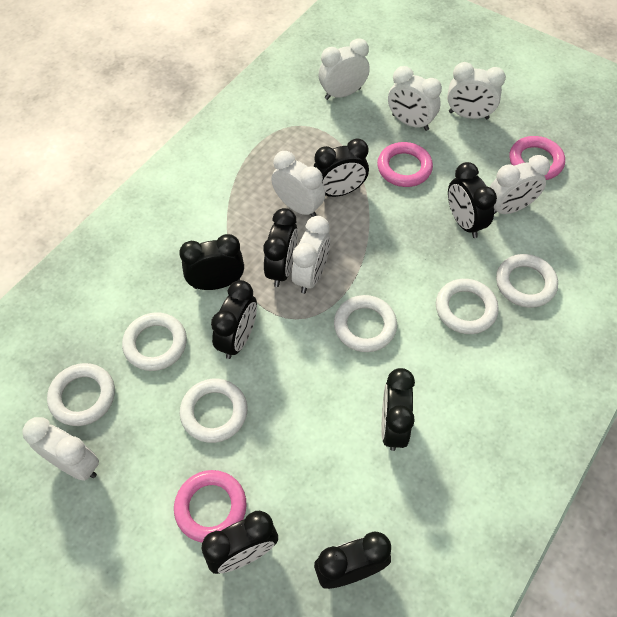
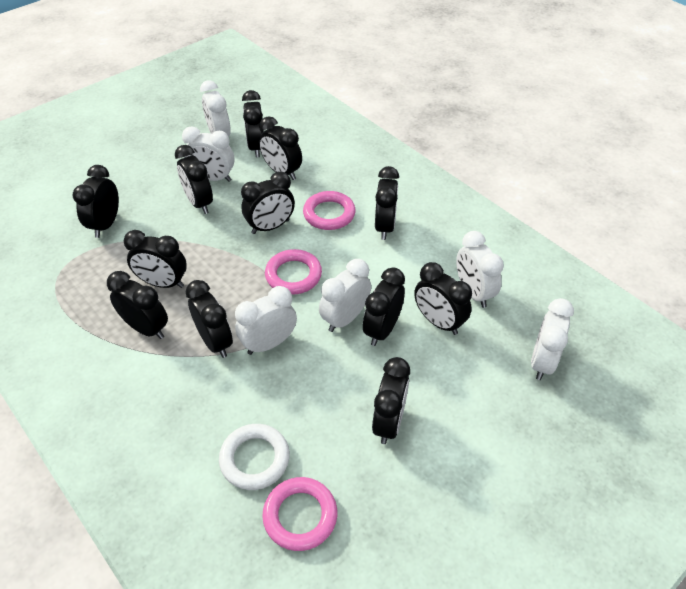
black clock: [179,234,244,290] [202,511,278,574] [211,280,257,359] [263,208,298,287] [313,138,369,197] [314,532,391,589] [382,368,415,451] [448,162,497,238] = 8 -> [73,165,119,238] [107,271,168,339] [124,230,187,288] [175,145,213,214] [186,280,233,358] [241,172,295,234] [242,90,264,157] [259,116,302,180] [363,267,405,346] [372,357,410,444] [375,166,399,240] [414,262,472,335] = 12
white clock: [22,417,99,481] [271,151,325,217] [292,216,330,294] [318,38,370,100] [388,66,442,131] [447,62,506,119] [490,155,550,214] = 7 -> [182,127,234,182] [200,80,231,136] [235,286,297,355] [319,259,371,332] [456,231,504,308] [531,298,574,380] = 6
white ring: [47,363,115,426] [122,312,187,371] [180,379,248,443] [334,295,397,352] [436,279,499,334] [496,254,558,308] = 6 -> [219,424,290,490] = 1

